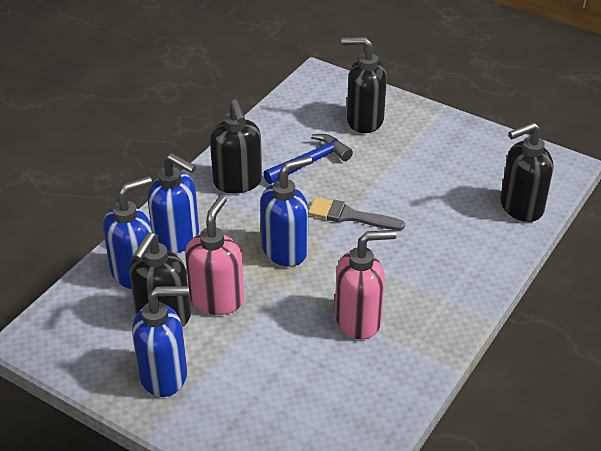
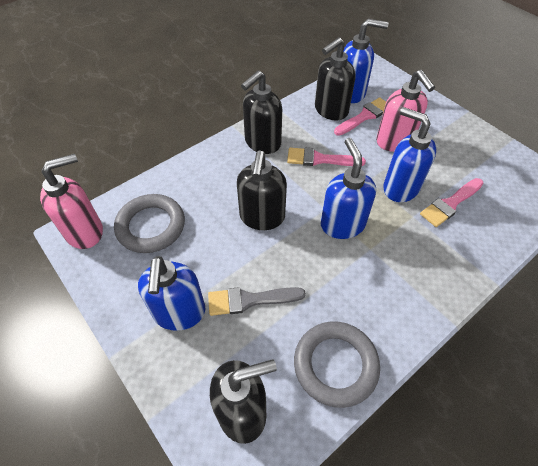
blue hammer: [263,134,353,184] = 1 -> none = 0
grey ring: none = 0 -> [114,194,185,253] [294,321,380,408] = 2
pink brush: none = 0 -> [287,148,366,166] [334,97,386,136] [420,178,483,227] = 3

